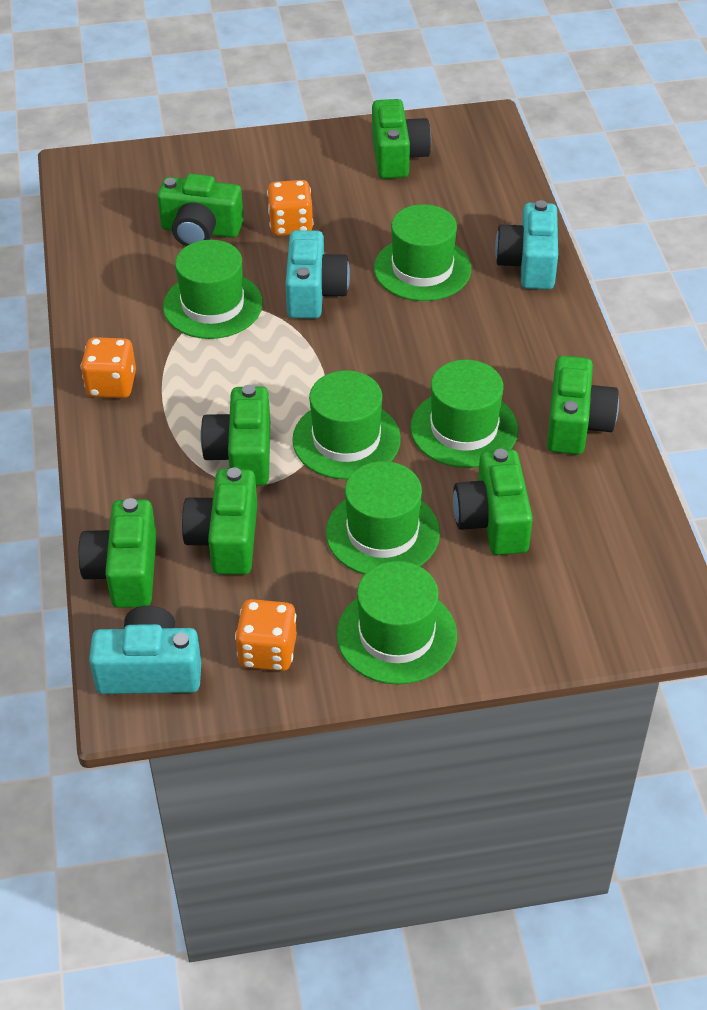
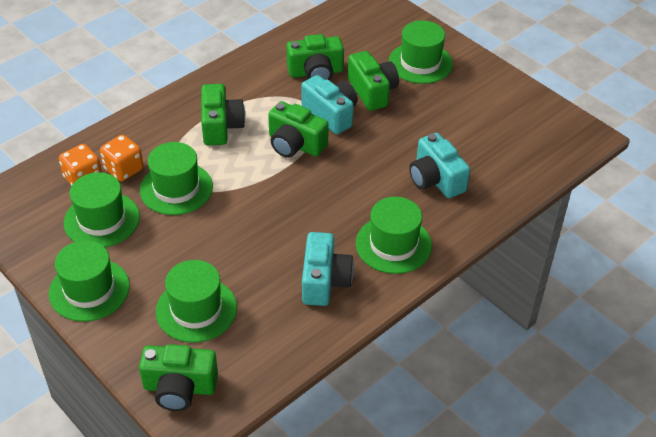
green camera: [78,498,156,608] [157,174,244,246] [182,467,257,575] [200,385,270,486] [372,99,431,179] [453,449,533,555] [547,356,619,455] = 7 -> [139,344,218,411] [201,84,245,145] [268,101,329,158] [287,34,344,80] [348,51,399,111] = 5
orange dice: [81,337,136,398] [235,599,297,671] [267,180,313,236] = 3 -> [59,144,102,186] [100,135,144,182] = 2

